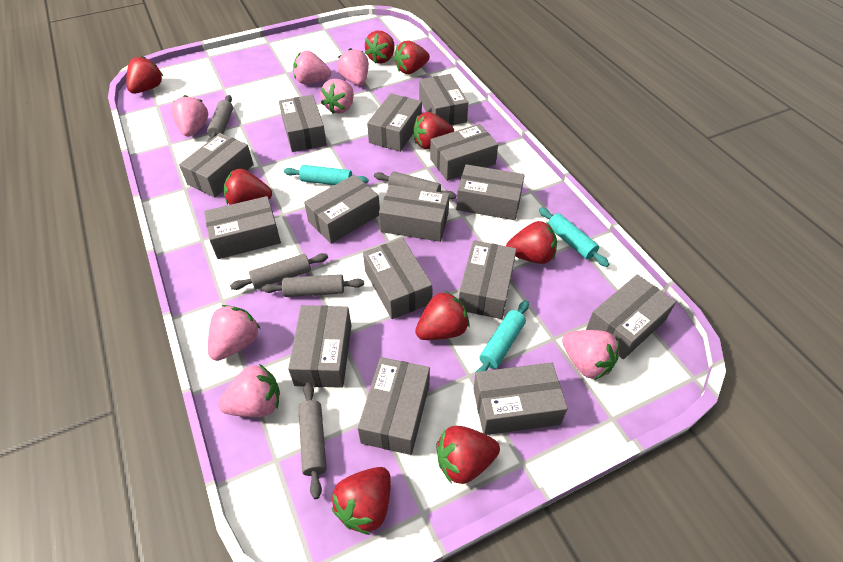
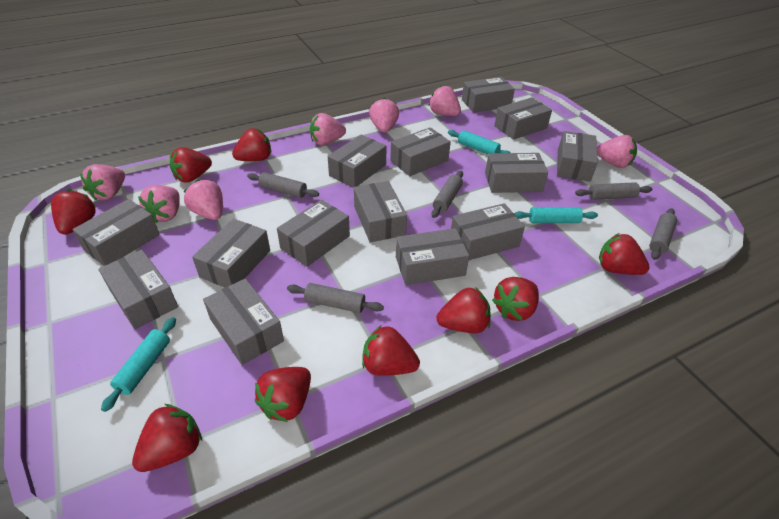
grey box: [179,133,254,198] [204,196,281,259] [279,95,327,152] [288,305,351,388] [304,175,380,244] [358,357,430,455] [363,238,433,319] [367,93,422,152] [379,185,449,242] [419,74,468,126] [430,124,498,181] [456,164,525,220] [459,240,516,319] [473,362,568,435] [586,274,676,359] = 15 -> [72,199,160,266] [98,250,178,329] [192,219,270,288] [203,278,284,365] [277,200,350,267] [328,135,387,188] [354,181,407,242] [390,127,451,176] [396,228,469,285] [451,203,525,260] [462,77,515,113] [485,153,548,193] [494,97,552,140] [557,131,598,182] = 14

